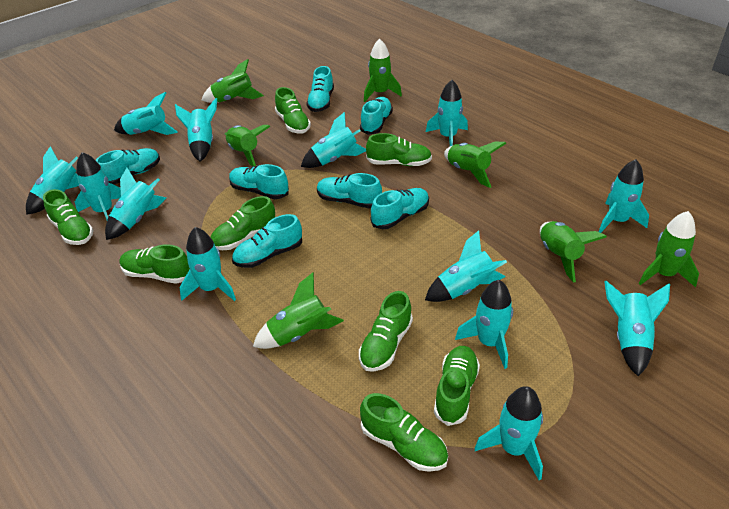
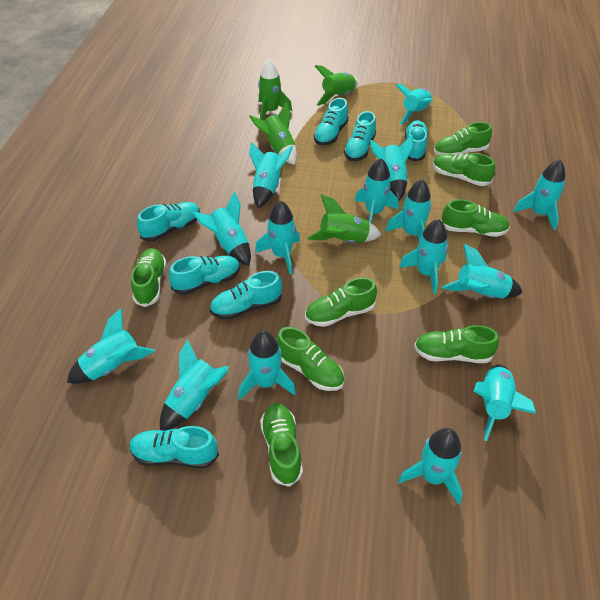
green rocket: [202,59,264,103] [224,125,270,166] [253,273,344,349] [364,39,402,102] [444,142,506,188] [540,221,607,282] [639,211,699,288] = 7 -> [249,102,297,165] [258,59,292,120] [307,194,381,243] [315,65,358,105] = 4
turquoise rocket: [26,146,79,215] [75,152,121,220] [105,168,166,240] [114,92,178,135] [175,98,217,161] [180,227,236,301] [301,112,366,168] [425,230,507,302] [426,80,468,146] [455,280,513,369] [474,386,543,480] [599,159,649,233] [604,281,670,376] = 13 -> [67,308,155,384] [160,339,229,431] [192,192,251,266] [238,331,296,399] [249,142,293,208] [255,201,300,274] [355,158,398,223] [369,135,413,201] [385,179,432,241] [395,84,433,125] [398,428,463,504] [399,219,448,294] [442,243,523,298] [474,364,536,441] [513,159,565,230] = 15

